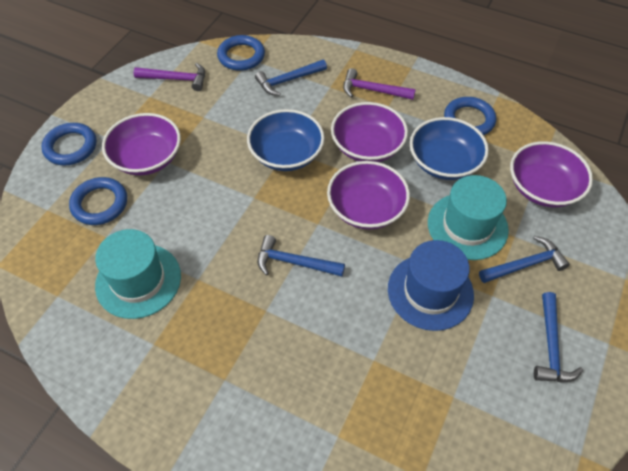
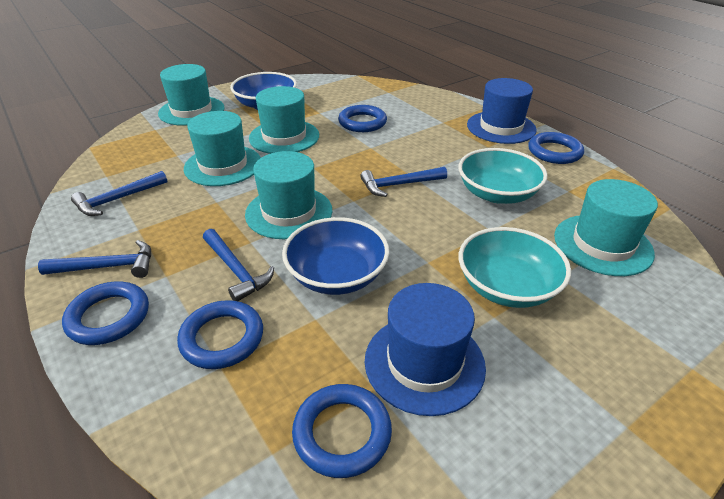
blue hat: [388,240,474,331] = 1 -> [365,283,486,416] [467,78,537,144] = 2
blue ring: [41,123,97,166] [69,177,127,225] [217,35,265,71] [444,97,496,135] = 4 -> [62,282,149,345] [177,300,263,369] [292,384,392,478] [338,105,387,132] [528,132,584,164] = 5
purple bowl: [102,113,181,175] [327,161,410,230] [331,102,408,162] [510,141,593,207] = 4 -> none = 0
purple hammer: [134,63,205,91] [343,68,416,100] = 2 -> none = 0
turquoise bowl: none = 0 -> [458,148,547,204] [459,227,571,308] = 2
turquoise hat: [95,229,181,319] [428,175,509,260] = 2 -> [158,64,225,126] [184,111,261,186] [245,151,332,239] [249,86,319,154] [554,179,658,276] = 5

